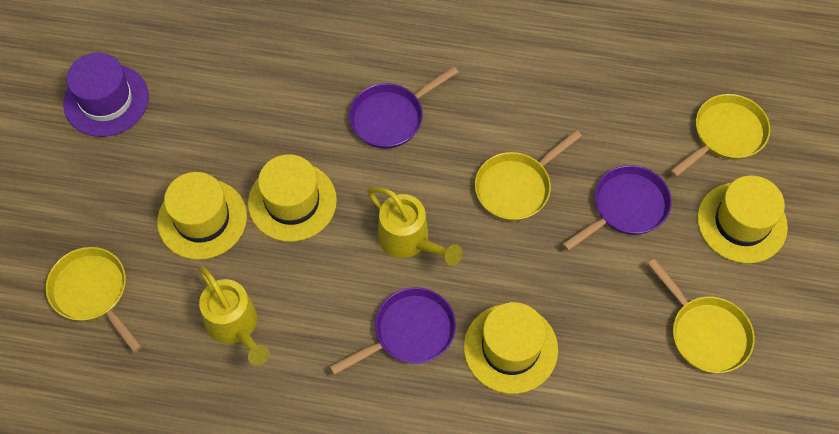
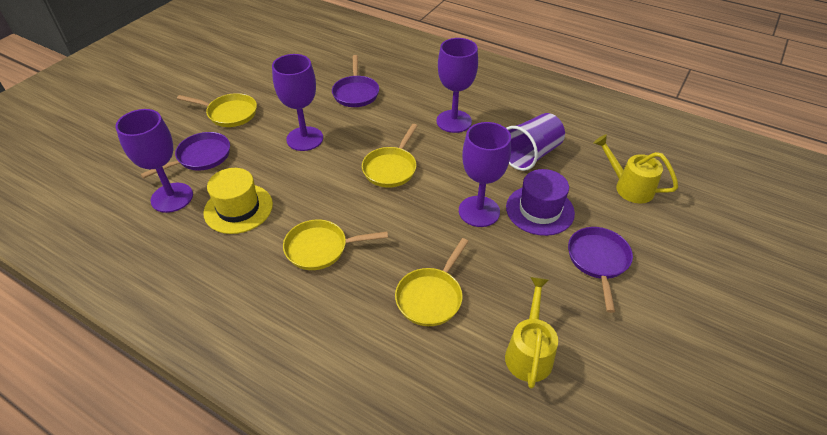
purple cup: none = 0 -> [506,113,565,171] = 1
purple goblet: none = 0 -> [116,109,193,213] [272,54,323,151] [437,38,478,133] [459,122,511,227] = 4
yellow hat: [157,172,247,260] [248,154,337,242] [464,302,558,394] [697,175,788,264] = 4 -> [204,168,273,234] = 1

